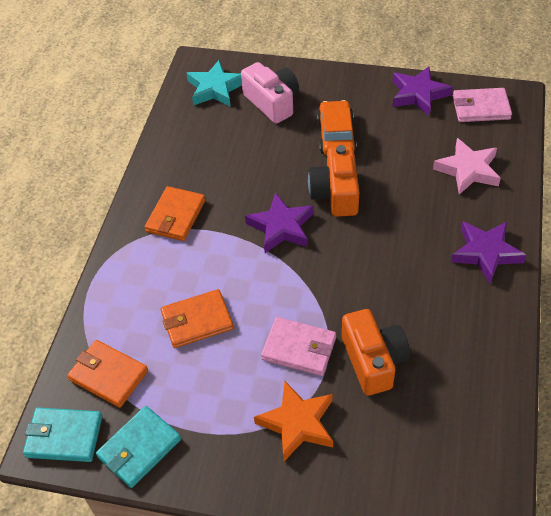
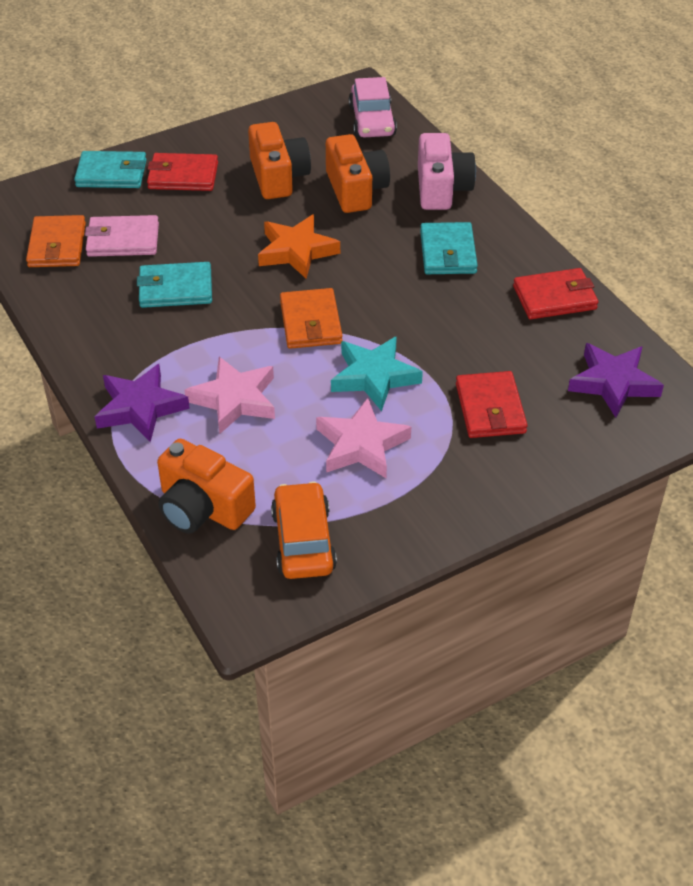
orange camera: [308,145,359,217] [342,309,410,396] = 2 -> [157,439,256,533] [248,122,311,199] [326,134,390,213] = 3
orange wallet: [67,340,148,408] [145,186,205,241] [161,289,233,348] = 3 -> [26,215,86,267] [280,288,343,349] = 2
pink car: none = 0 -> [349,77,397,137] = 1
pink star: [433,138,501,195] = 1 -> [185,357,275,434] [316,398,411,478] = 2
pink wallet: [261,317,336,376] [453,88,512,122] = 2 -> [85,215,159,257] = 1
purple star: [245,192,314,253] [392,66,453,116] [451,221,527,283] = 3 -> [95,364,190,442] [568,343,664,418] = 2
red wallet: none = 0 -> [147,153,218,191] [456,371,528,438] [513,268,598,319] = 3
turquoise wallet: [23,407,102,462] [96,406,181,488] = 2 -> [74,151,147,188] [137,262,212,308] [420,222,478,274] = 3

